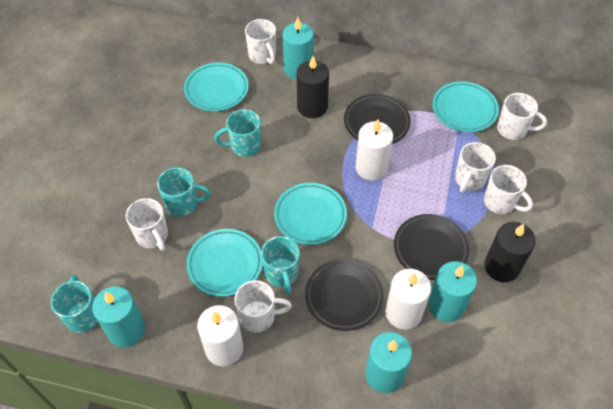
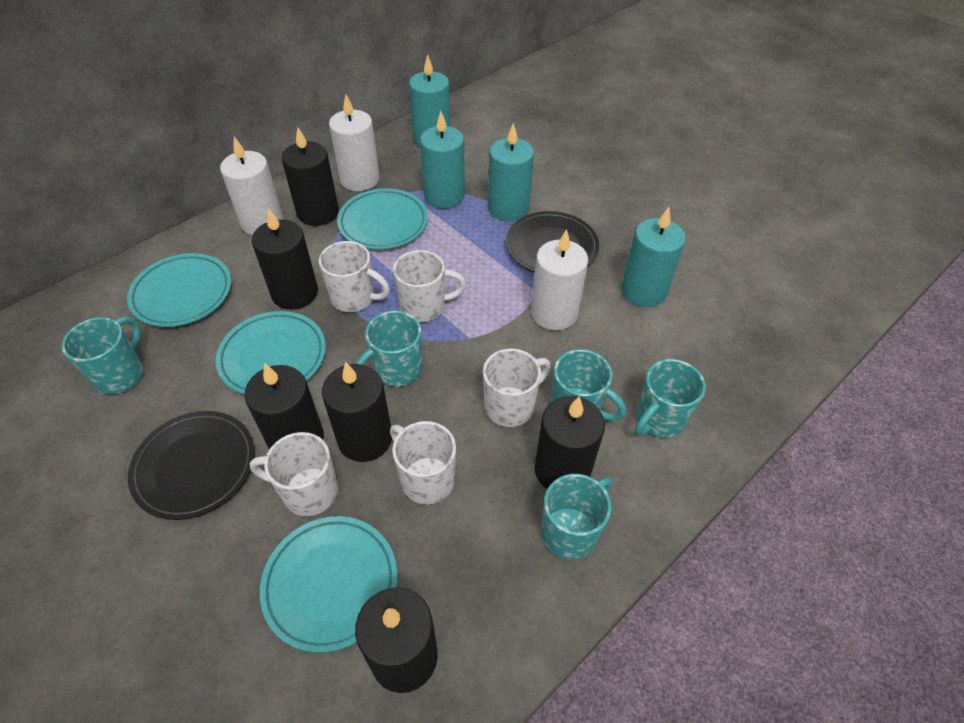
black candle: [297,56,329,118] [484,222,536,282] = 2 -> [245,363,324,449] [252,208,318,310] [282,126,339,226] [322,362,392,462] [355,587,438,693] [535,396,605,489] = 6
black plate: [305,259,384,331] [344,94,411,144] [394,214,470,280] = 3 -> [128,411,255,520] [506,211,599,273] = 2
turquoise mug: [51,275,98,333] [157,167,211,217] [214,109,261,157] [261,236,300,295] = 4 -> [62,316,144,394] [356,311,423,387] [541,474,612,560] [551,349,626,421] [635,359,706,438] = 5
white mug: [125,198,168,251] [234,280,292,332] [245,19,276,64] [455,142,496,193] [484,165,533,214] [497,93,547,140] = 6 -> [250,432,338,516] [319,241,390,312] [390,421,456,504] [393,250,466,322] [483,348,551,427] = 5

